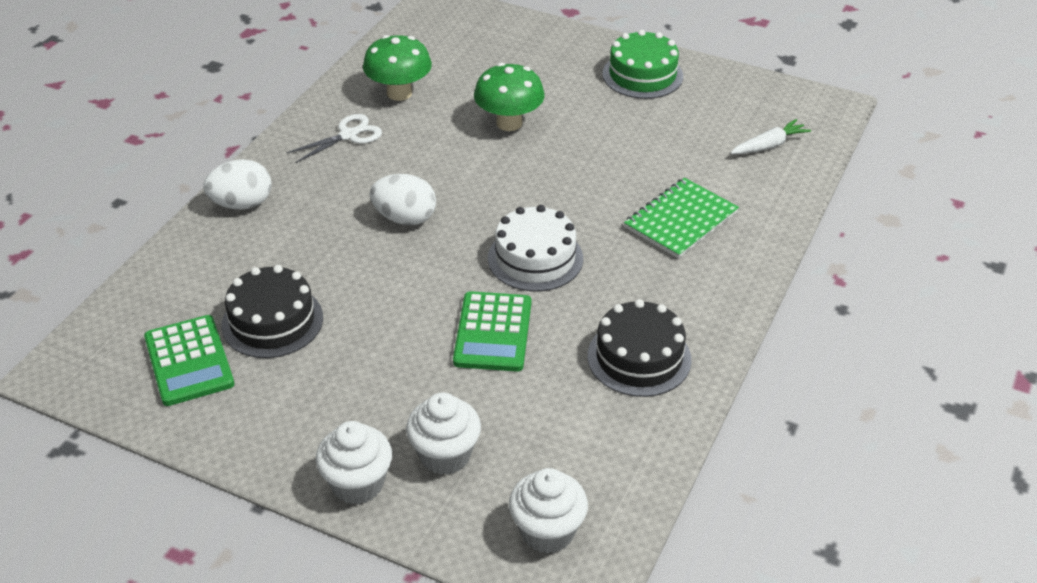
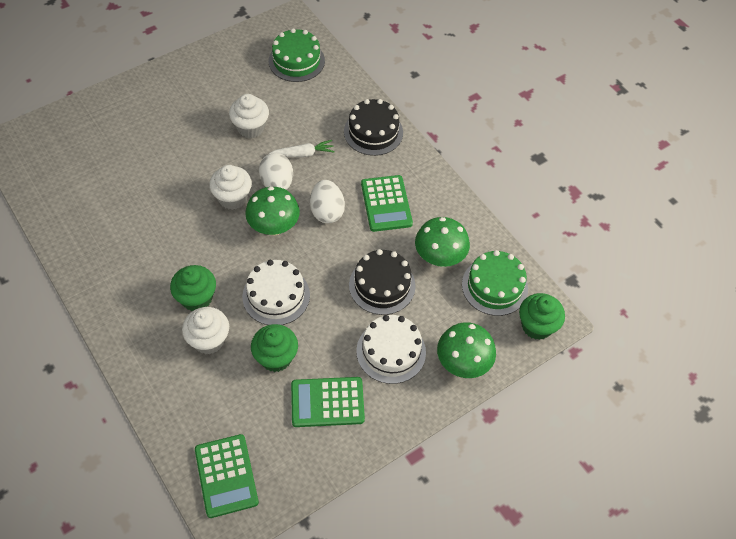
green cake: [602,30,683,99] = 1 -> [269,28,325,82] [462,250,528,316] = 2
green calculator: [144,315,234,406] [453,291,531,372] = 2 -> [195,434,259,518] [291,377,365,427] [361,175,413,232] = 3
green cupcake: none = 0 -> [170,265,216,311] [251,324,298,372] [519,293,565,340] = 3
green mushroom: [363,35,432,101] [474,63,545,131] = 2 -> [245,187,300,236] [415,217,470,267] [437,322,496,378] = 3
green notebook: [624,178,739,259] = 1 -> none = 0
white cake: [488,205,583,291] = 1 -> [242,260,310,325] [356,315,426,384] = 2
white scissors: [286,114,382,163] = 1 -> none = 0

